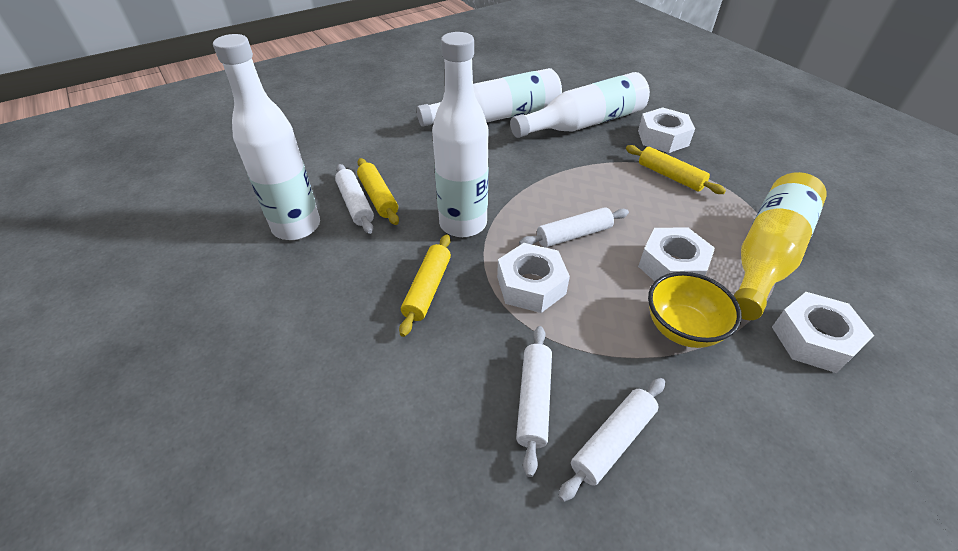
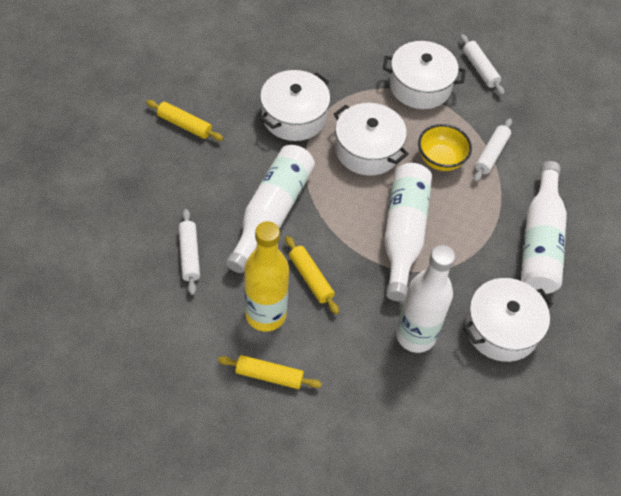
white nut: [497,243,570,313] [638,107,695,153] [638,227,715,281] [772,292,874,373] = 4 -> none = 0
white pot: none = 0 -> [260,70,330,141] [334,103,409,176] [383,41,466,109] [463,278,553,362] = 4
white rolling pin: [335,164,374,234] [516,326,552,477] [519,207,629,248] [558,378,665,502] = 4 -> [178,209,200,295] [460,34,504,95] [474,118,512,182] = 3

